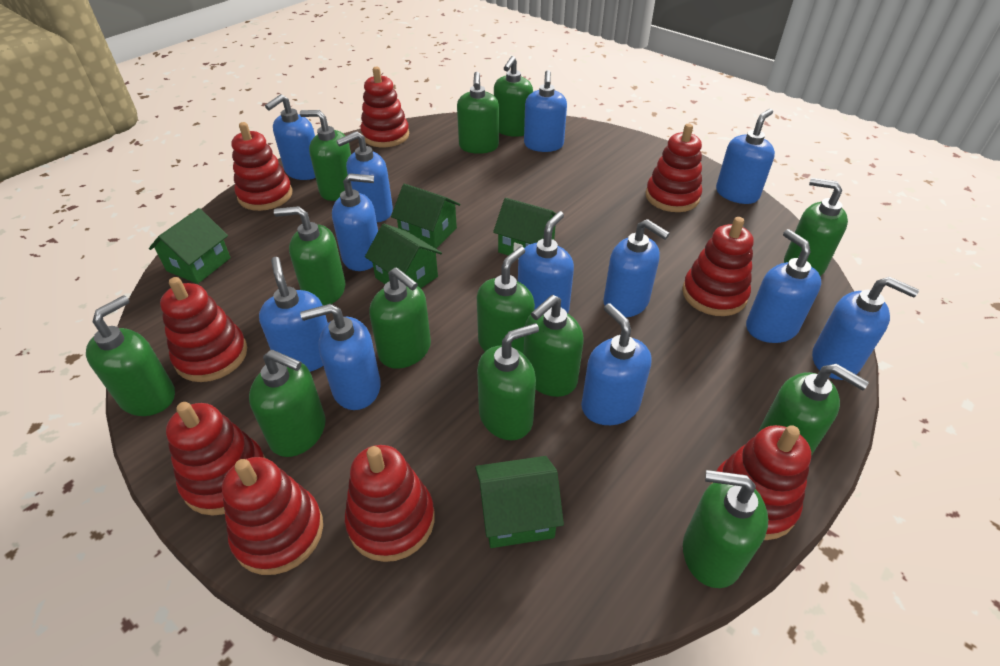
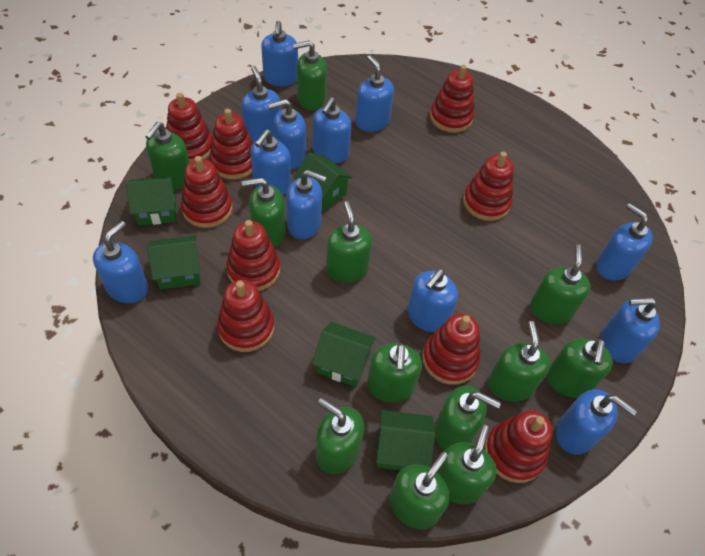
green soap dispenser: [86,295,175,416] [249,350,326,457] [274,206,345,305] [300,110,351,201] [369,267,431,369] [457,72,499,154] [477,247,535,353] [477,323,539,440] [494,56,533,137] [523,295,584,397] [683,470,768,588] [758,364,869,456] [784,178,848,276] = 13 -> [145,122,190,189] [242,178,286,247] [293,41,327,110] [316,398,364,474] [326,201,372,283] [367,343,422,403] [390,452,449,530] [435,386,501,451] [437,425,497,505] [488,321,550,402] [530,245,591,324] [547,339,613,398] = 12

